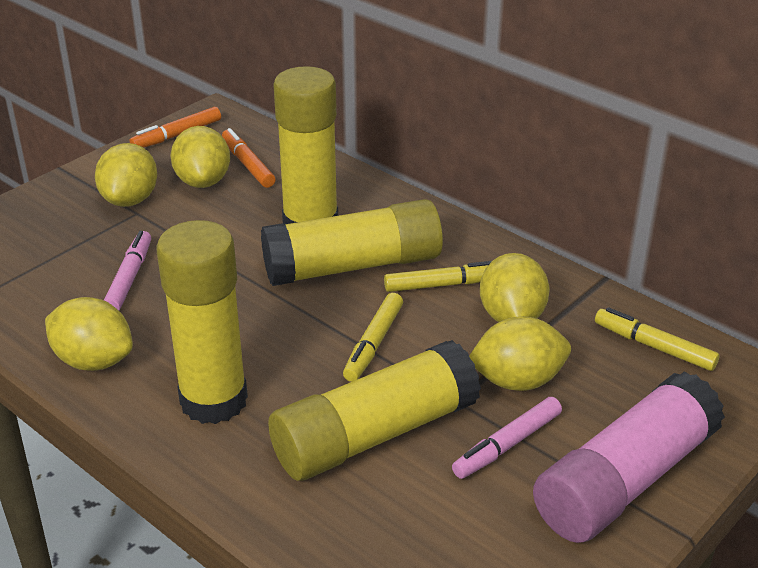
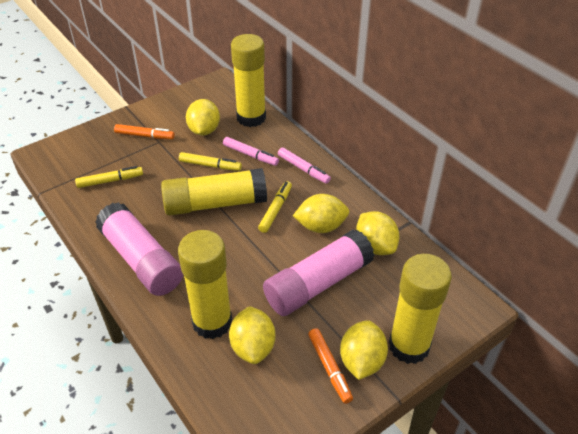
pink glue stick: [533,371,725,543] = 1 -> [95,202,183,296] [263,230,375,316] = 2

